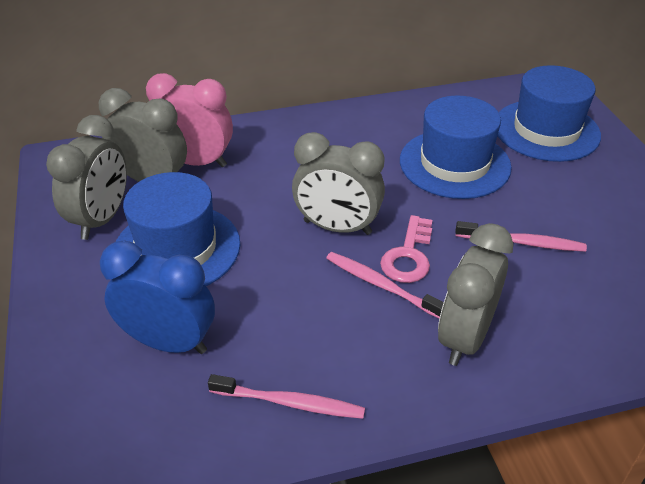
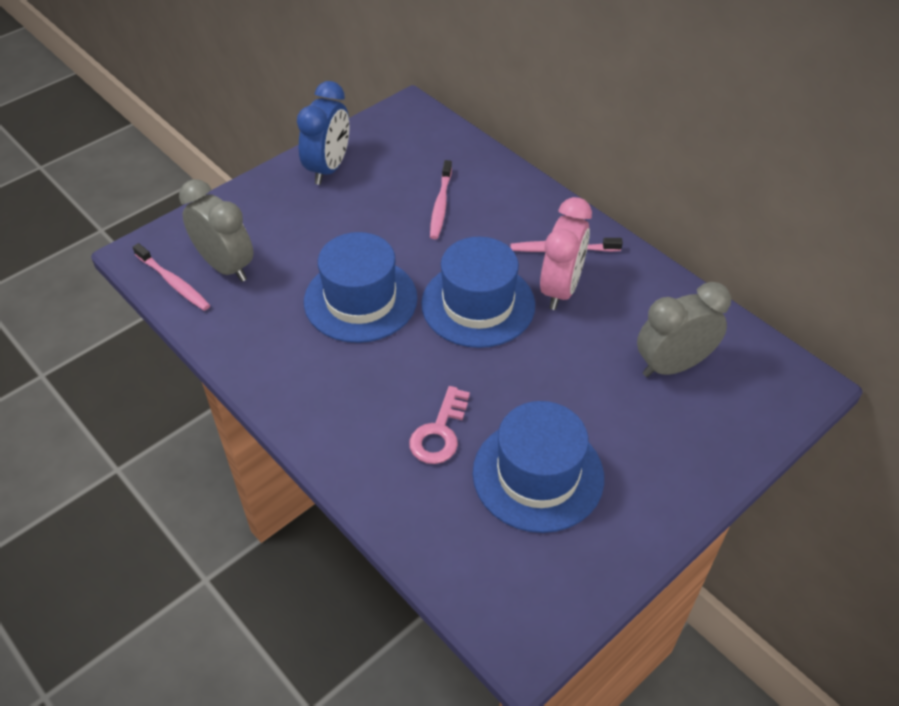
grey clock: [46,115,127,240] [99,88,187,182] [292,132,385,235] [438,223,513,366] = 4 -> [179,179,253,282] [637,282,731,377] = 2

